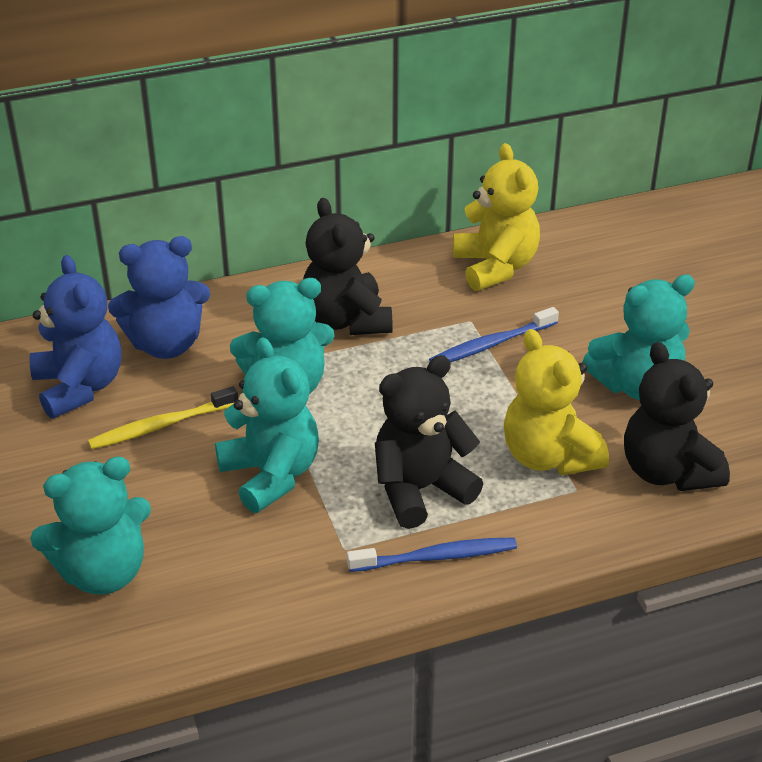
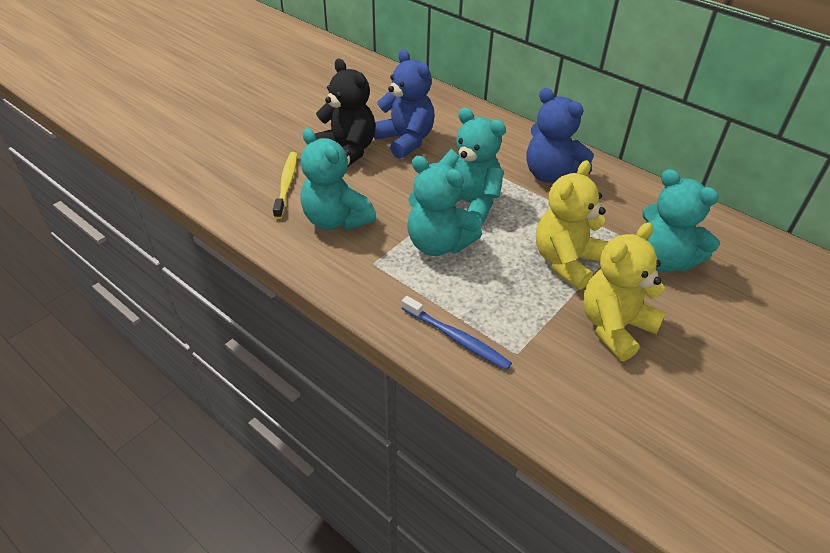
black teddy bear: [303,198,393,335] [375,355,483,529] [624,342,730,491] = 3 -> [314,59,376,167] = 1
blue toothbrush: [347,538,517,572] [429,307,559,362] = 2 -> [402,296,512,370] = 1

